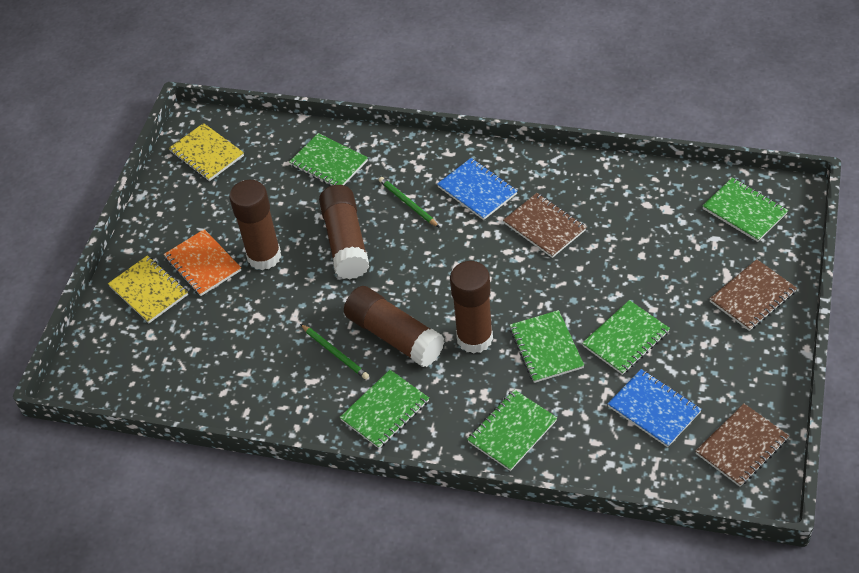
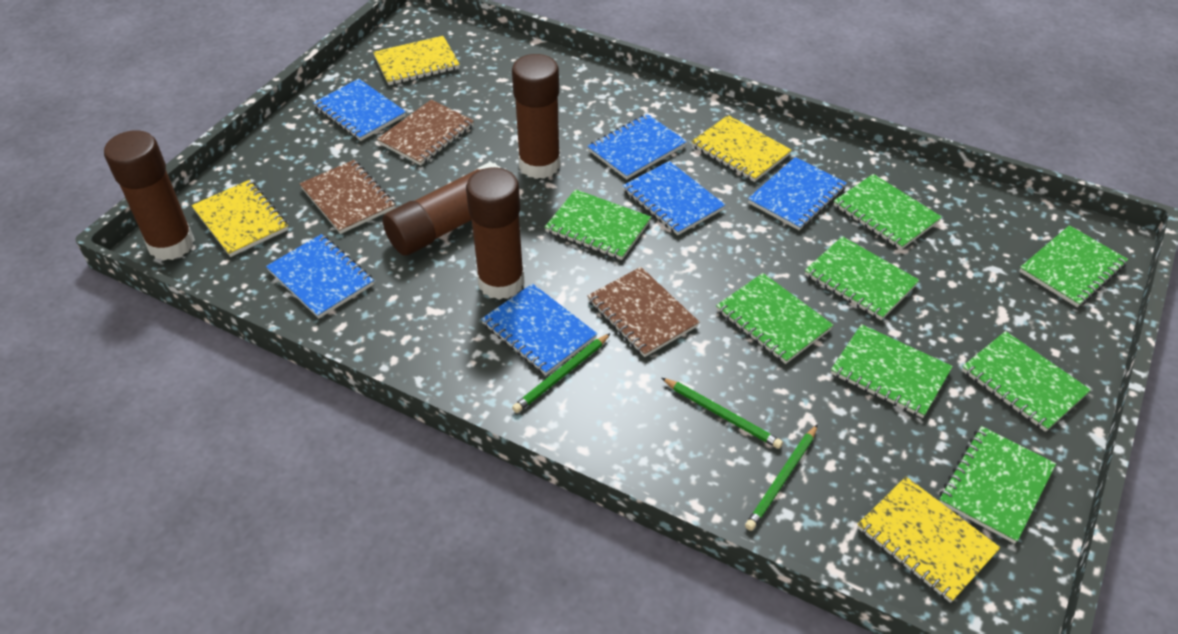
blue notebook: [437,158,518,220] [607,369,702,447] = 2 -> [266,234,374,318] [313,79,406,141] [481,283,597,375] [587,114,687,180] [623,161,725,235] [748,157,847,230] = 6
green notebook: [289,133,368,186] [340,370,429,449] [467,389,557,471] [510,310,584,383] [582,300,670,375] [702,177,788,242] = 6 -> [545,189,651,260] [716,273,833,364] [805,236,919,320] [831,324,953,418] [834,174,942,250] [939,426,1056,544] [962,331,1091,432] [1019,225,1128,307] = 8
green pencil: [300,324,369,379] [379,177,440,228] = 2 -> [512,333,611,413] [662,378,783,449] [745,424,818,531] = 3
orange notebook: [164,229,241,296] = 1 -> none = 0
yellow notebook: [108,255,188,323] [168,123,244,181] = 2 -> [192,180,289,257] [373,36,460,85] [691,115,792,182] [857,477,1000,603] = 4

